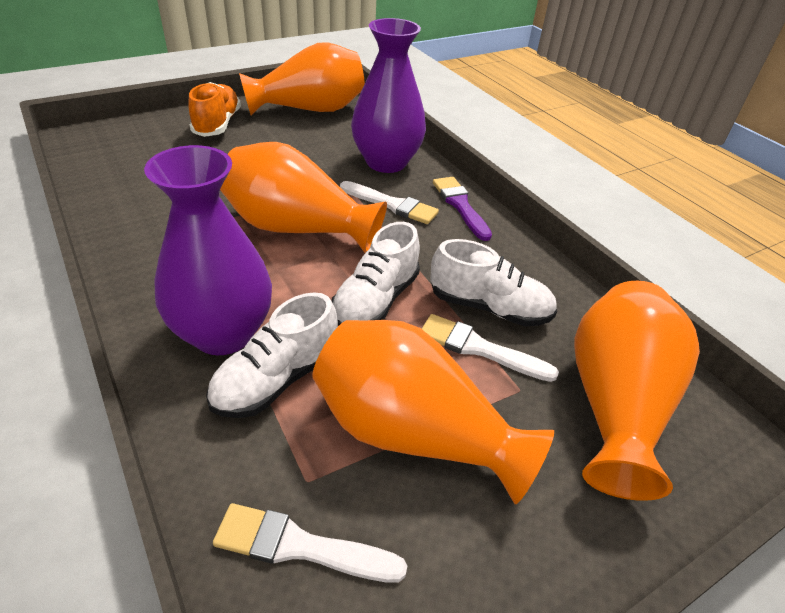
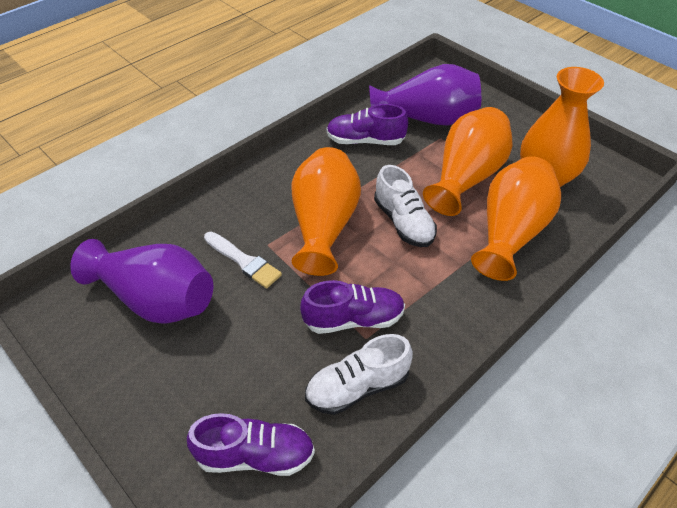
orange shoe: [188,82,241,137] = 1 -> none = 0
purple brush: [433,177,492,241] = 1 -> none = 0
purple shoe: none = 0 -> [187,413,315,476] [300,280,405,334] [327,104,408,145] = 3
white brush: [213,503,407,583] [340,181,439,224] [422,314,559,382] = 3 -> [204,232,282,288] = 1
white shoe: [206,292,338,418] [332,222,420,326] [430,239,557,326] = 3 -> [305,334,413,415] [374,165,437,247] = 2

